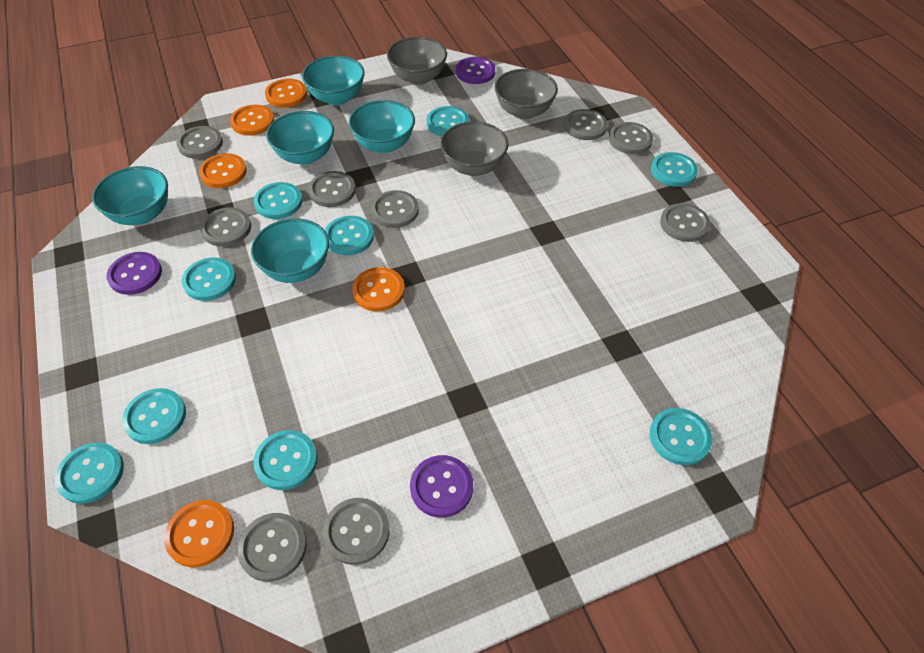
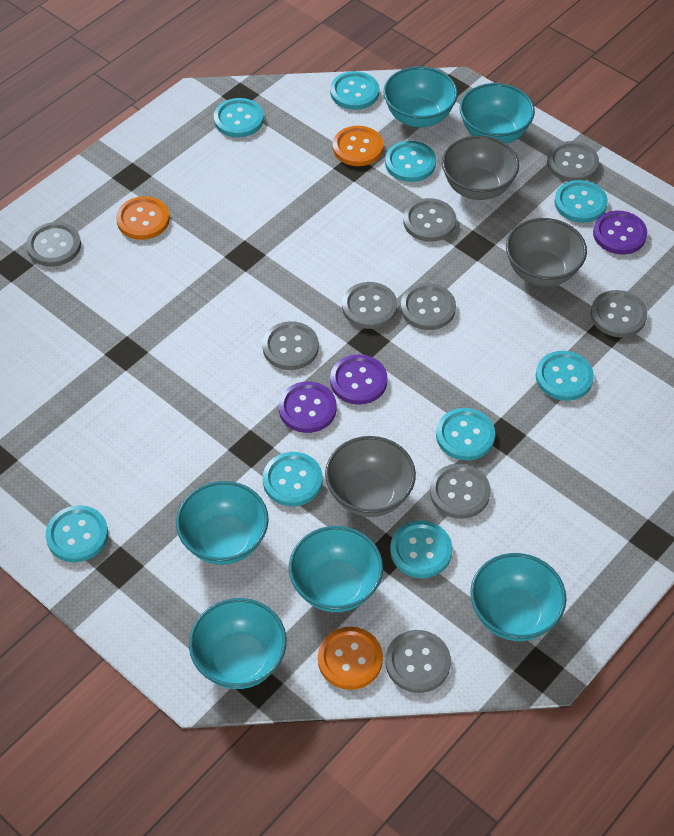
orange button: [164,500,234,567] [199,153,247,188] [230,105,274,136] [265,79,307,108] [352,267,405,311] = 5 -> [116,196,170,240] [318,627,383,690] [333,126,383,166] = 3
turquoise bowl: [92,166,168,225] [251,218,329,283] [266,111,334,165] [302,56,365,105] [349,100,415,153] = 5 -> [176,481,269,565] [189,598,286,689] [289,526,383,612] [383,66,458,128] [460,83,535,144] [470,553,566,641] = 6

